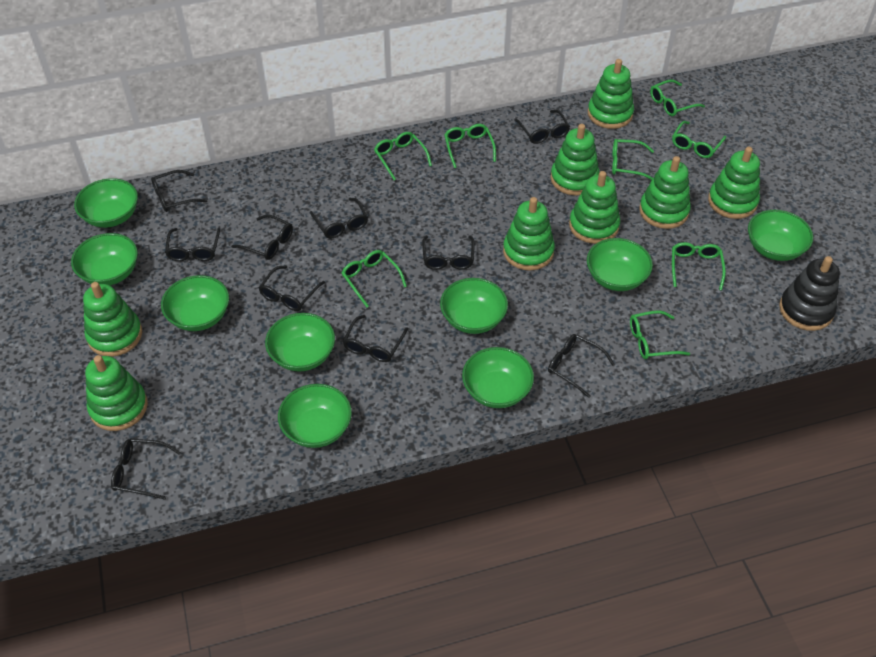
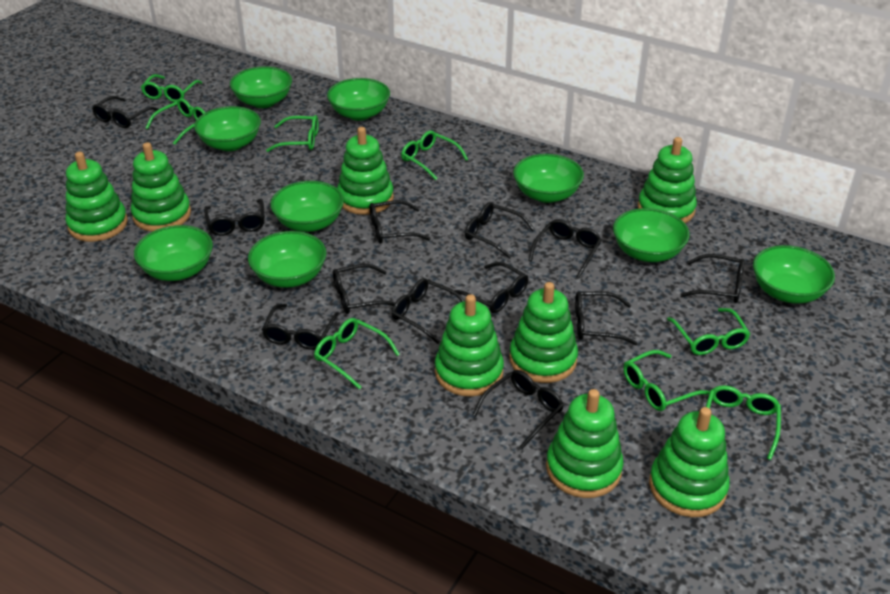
black glasses: [111,439,181,500] [151,170,208,212] [165,227,220,261] [231,215,293,260] [258,265,325,311] [310,198,368,238] [343,315,408,362] [422,235,475,270] [514,110,570,144] [548,334,615,398] = 10 -> [92,96,159,128] [204,199,265,236] [262,304,339,350] [333,264,395,314] [370,200,431,244] [392,278,465,344] [450,262,528,313] [465,202,535,259] [473,370,564,449] [528,219,602,278] [575,291,637,345] [680,254,745,303] = 12
black stacking toy: [779,256,840,331] = 1 -> none = 0

